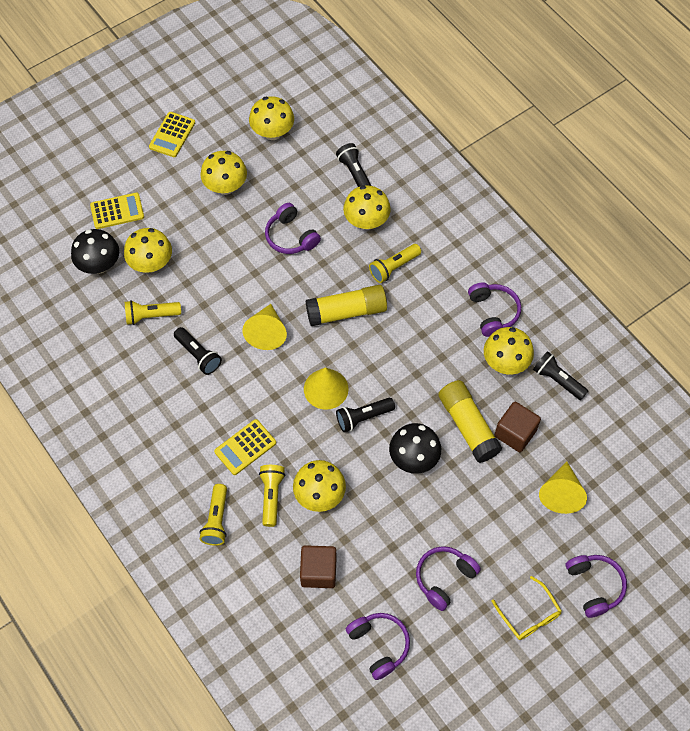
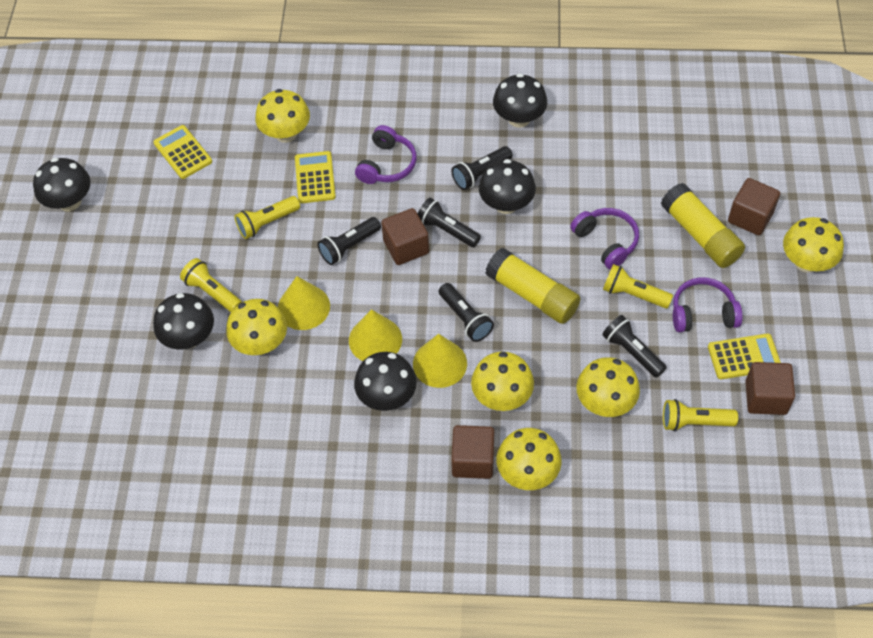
black flashlight: [174,327,222,375] [336,143,371,187] [336,398,395,433] [533,351,588,400] = 4 -> [317,217,381,265] [418,198,481,247] [439,283,494,342] [451,146,513,190] [602,315,667,378] = 5
black mushroom: [71,229,119,274] [389,423,441,474] = 2 -> [33,158,90,211] [153,293,214,350] [354,352,417,411] [479,159,536,214] [493,73,547,128] = 5
brown cube: [300,545,336,588] [494,402,541,452] = 2 -> [381,208,429,265] [451,425,494,479] [728,178,780,235] [745,362,795,415] = 4
purple headphones: [265,203,321,254] [346,613,410,680] [416,546,481,611] [468,282,521,337] [566,555,627,618] = 5 -> [355,125,417,184] [570,208,639,270] [673,277,743,332] = 3
yellow glasses: [491,576,562,640] = 1 -> none = 0

